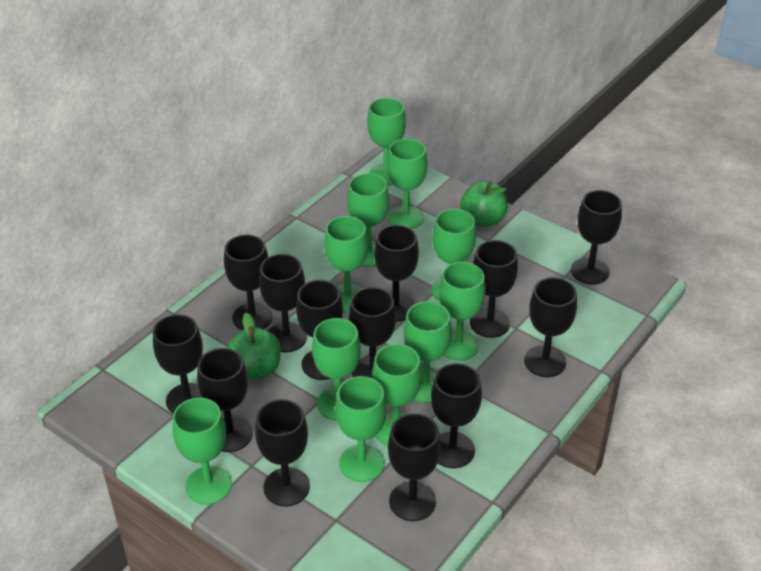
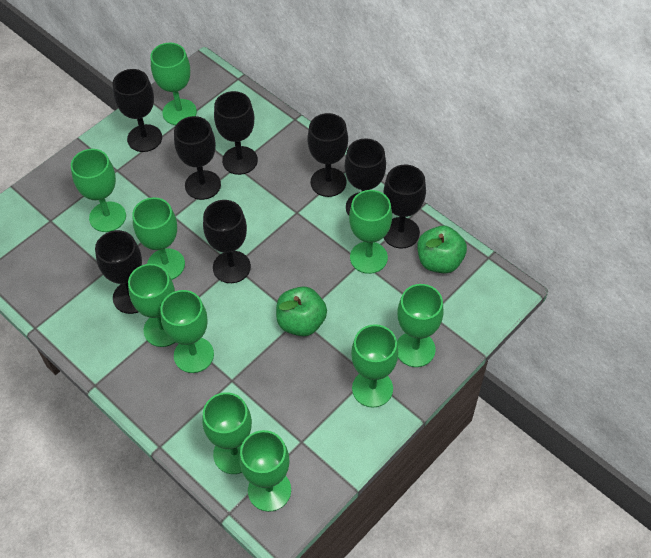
black goblet: [153,315,203,414] [197,348,253,452] [224,234,273,330] [255,399,310,506] [259,254,307,352] [296,280,343,380] [349,287,396,378] [374,225,419,322] [388,413,441,521] [431,363,482,468] [470,240,518,338] [524,277,577,377] [571,190,622,284] = 13 -> [95,230,142,314] [113,69,162,152] [174,116,221,200] [203,200,251,283] [214,91,258,175] [307,113,348,197] [345,138,386,215] [384,165,426,248] = 8
green goblet: [173,398,232,505] [312,318,361,421] [324,216,368,312] [335,376,387,482] [347,173,389,267] [367,98,406,186] [372,344,422,446] [387,139,427,229] [404,301,452,403] [432,209,476,301] [439,262,486,361] = 11 -> [71,149,126,232] [128,264,175,347] [132,197,185,280] [150,43,197,125] [160,290,214,373] [202,392,252,474] [239,430,291,512] [349,190,392,274] [351,324,398,407] [397,284,444,367] = 10

